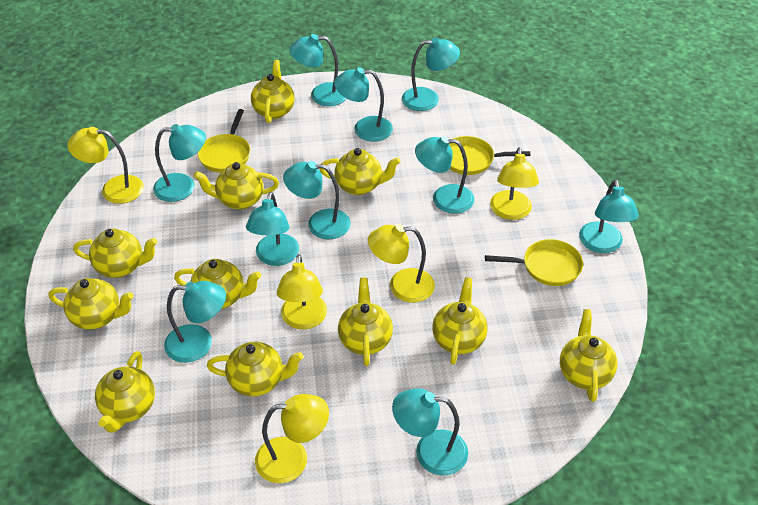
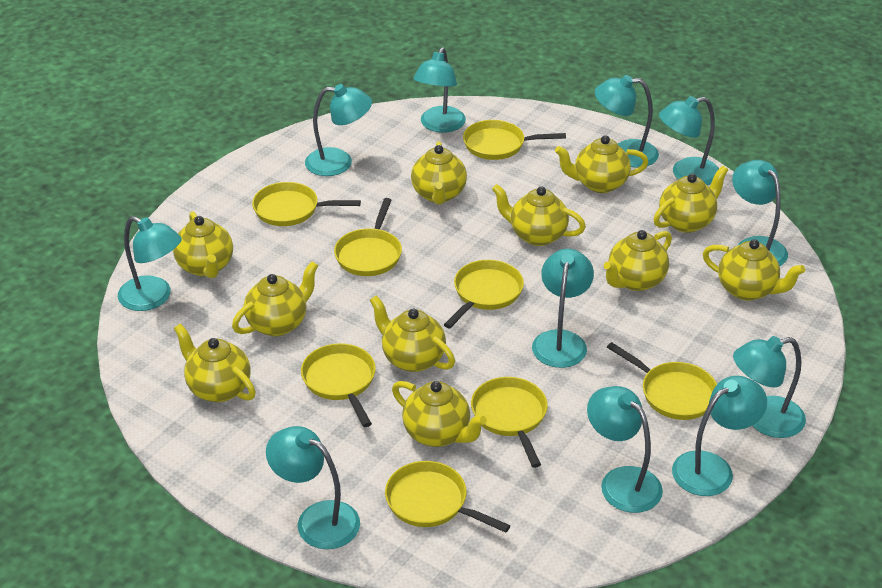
turquoise lamp: [153,124,206,202] [164,281,226,363] [246,192,299,266] [283,161,351,239] [289,34,347,106] [334,67,393,142] [392,388,468,476] [402,37,460,111] [415,136,474,214] [579,180,639,253] = 10 -> [118,216,182,311] [266,426,360,549] [305,84,372,176] [413,47,466,133] [532,249,594,368] [587,386,663,513] [595,75,659,168] [659,96,719,185] [672,376,767,496] [732,160,788,266] [733,336,806,438] = 11
yellow lamp: [67,127,144,204] [255,394,329,483] [277,254,327,329] [368,224,435,303] [490,147,539,220] = 5 -> none = 0
yellow pan: [198,109,250,173] [449,136,530,175] [485,239,583,286] = 3 -> [252,182,361,226] [301,343,376,427] [334,198,402,276] [385,461,510,533] [444,260,524,328] [463,120,566,160] [471,377,548,468] [607,342,717,420] = 8

